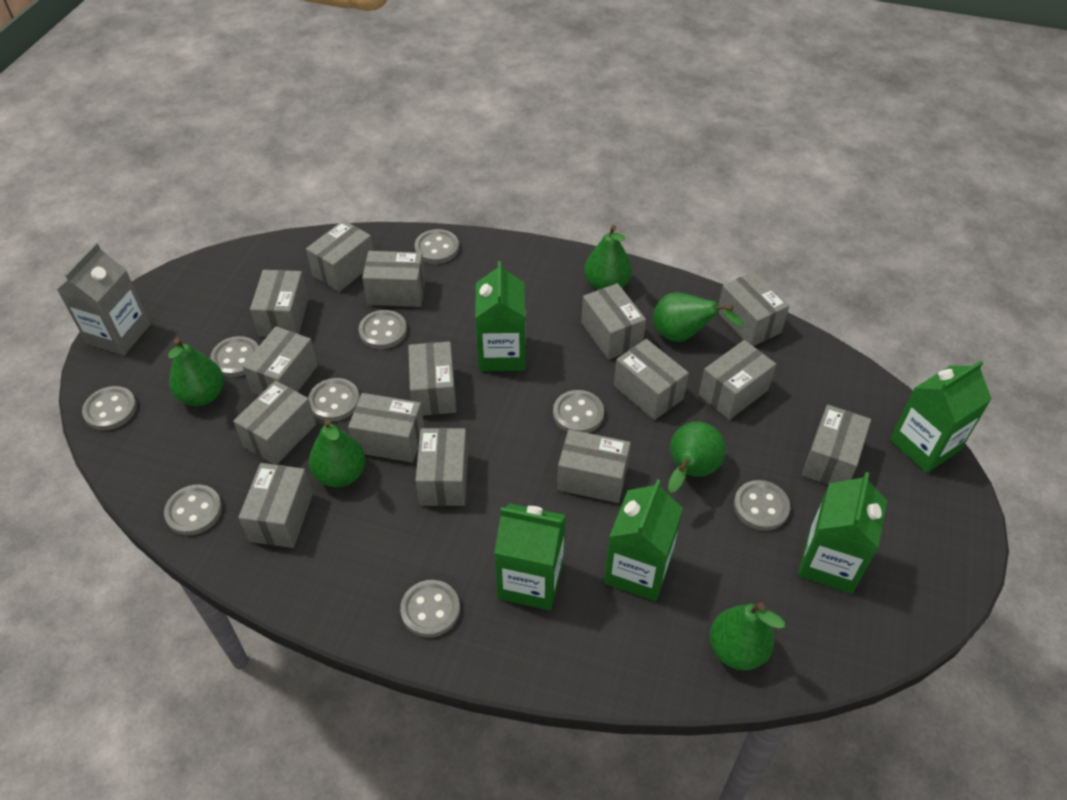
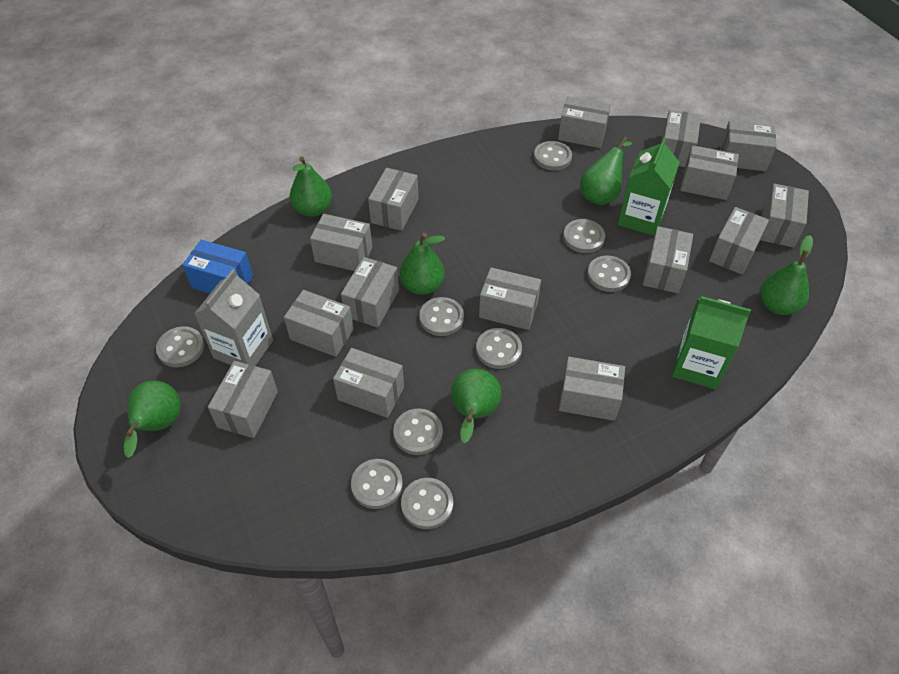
blue box: none = 0 -> [182,240,253,294] = 1
green carton: [475,261,526,371] [494,503,566,610] [604,479,683,601] [798,472,887,594] [890,361,992,473] = 5 -> [618,137,680,236] [672,296,751,389] = 2

